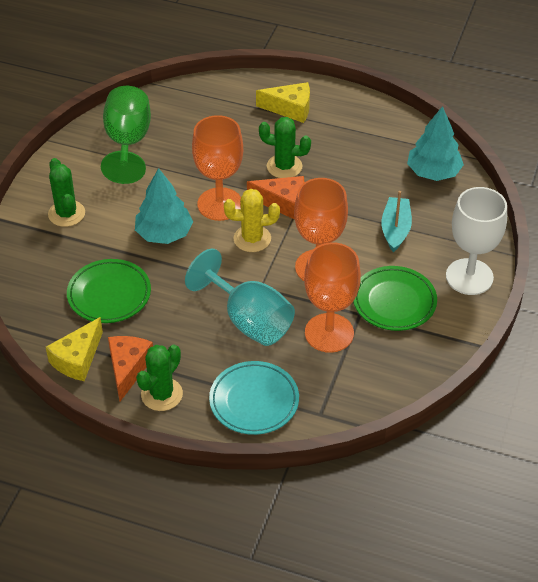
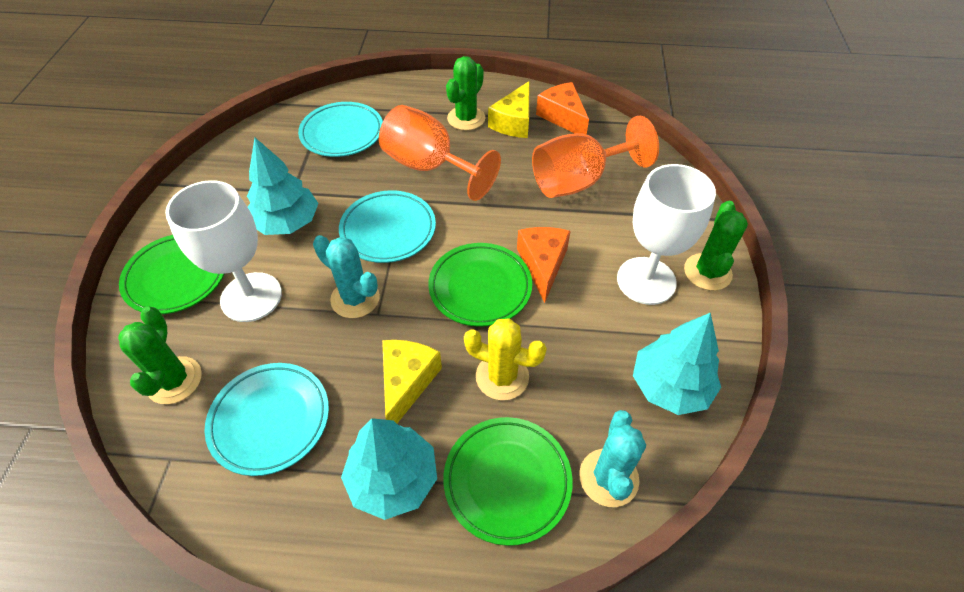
green goblet: [101,86,151,184] = 1 -> none = 0
green plate: [67,259,151,323] [353,266,437,331] = 2 -> [119,235,224,314] [428,243,532,327] [443,417,573,546] = 3
orange goblet: [192,115,243,221] [294,178,348,281] [304,242,361,353] = 3 -> [379,105,501,201] [532,116,659,198] = 2
turquoise boat: [381,191,412,252] = 1 -> none = 0
turquoise cactus: none = 0 -> [313,235,380,318] [579,410,646,507] = 2
turquoise goblet: [185,249,295,346] = 1 -> none = 0
turquoise plate: [209,361,299,435] = 1 -> [204,363,329,476] [298,102,383,157] [339,190,436,263] = 3
turquoise tree: [135,168,193,244] [407,106,464,181] = 2 -> [247,138,319,235] [341,418,437,520] [633,313,721,415] = 3
white goblet: [446,187,507,295] = 1 -> [165,180,282,322] [617,164,716,305] = 2

